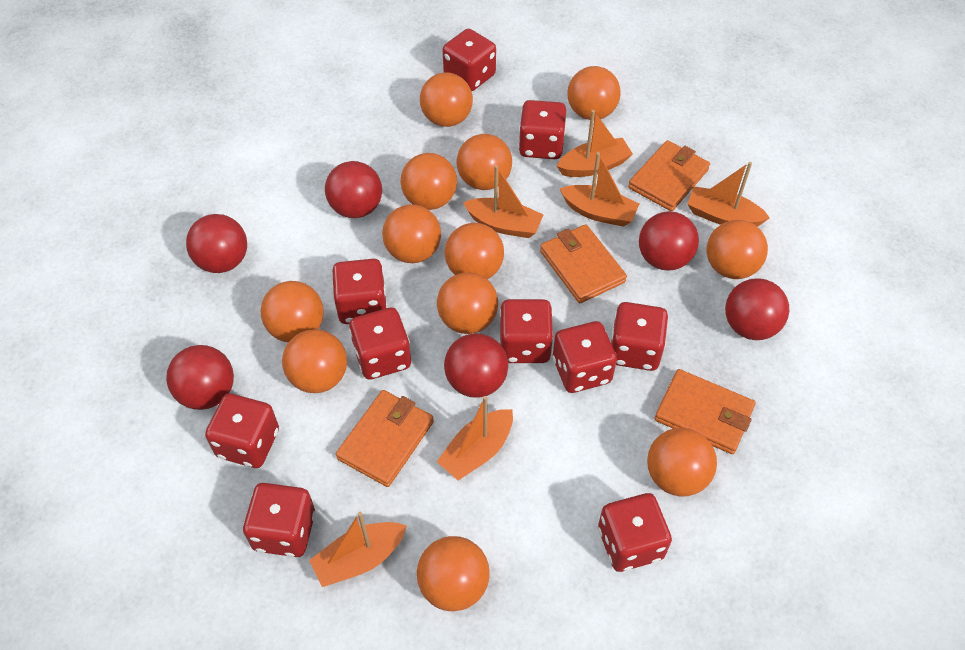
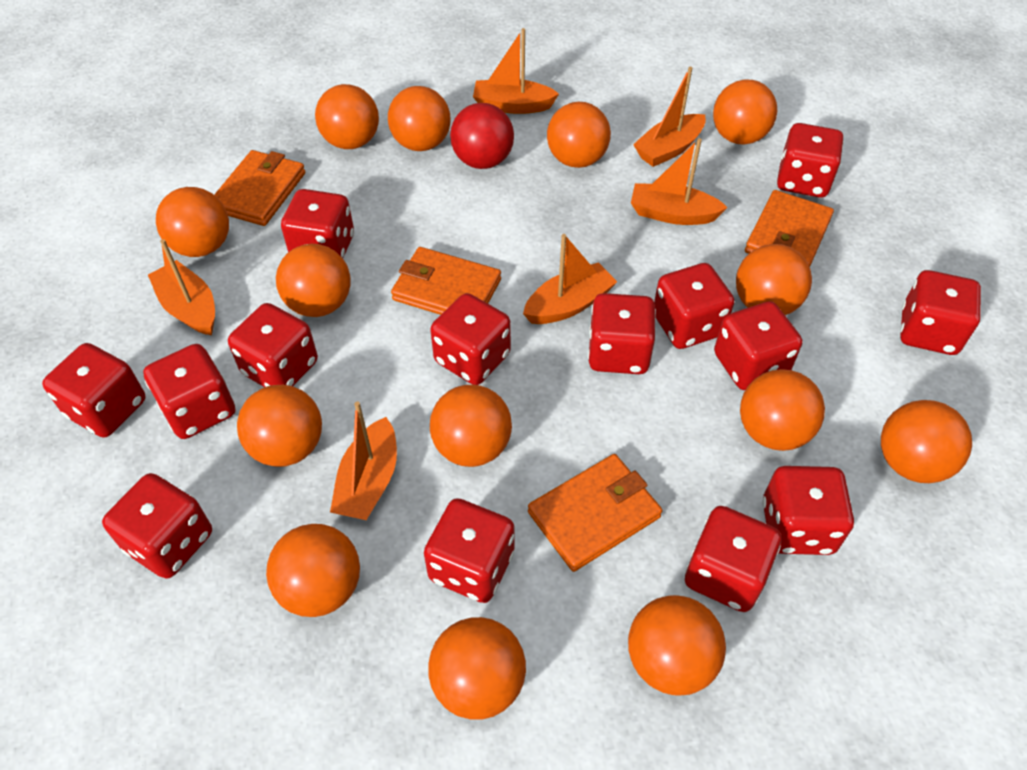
orange ball: [260,281,324,342] [282,329,347,393] [382,204,441,263] [401,153,457,210] [417,536,490,611] [420,72,473,127] [437,272,498,334] [445,223,504,279] [457,134,512,190] [567,66,621,120] [647,428,717,497] [706,220,768,279] = 12 -> [156,187,229,257] [237,385,322,467] [266,524,360,617] [276,244,351,317] [315,84,379,149] [388,86,450,151] [428,617,526,720] [430,384,512,467] [547,101,611,168] [628,595,726,696] [713,79,777,145] [736,244,812,315] [740,369,825,451] [881,400,972,483] = 14
red ball: [166,345,234,410] [186,214,247,273] [325,161,382,218] [444,333,508,398] [639,211,699,271] [725,278,789,340] = 6 -> [450,103,514,169] = 1
red dice: [205,394,279,468] [243,483,315,557] [332,259,387,324] [349,308,411,380] [443,29,496,91] [500,299,554,363] [519,100,566,159] [553,321,617,393] [598,493,672,572] [611,302,668,371] = 10 -> [42,343,146,438] [102,473,212,579] [143,344,235,439] [228,303,318,387] [281,189,354,258] [424,498,514,603] [430,293,511,385] [588,293,656,374] [654,263,734,349] [685,506,781,612] [714,301,802,390] [763,466,854,555] [777,123,844,198] [900,270,981,355] = 14

